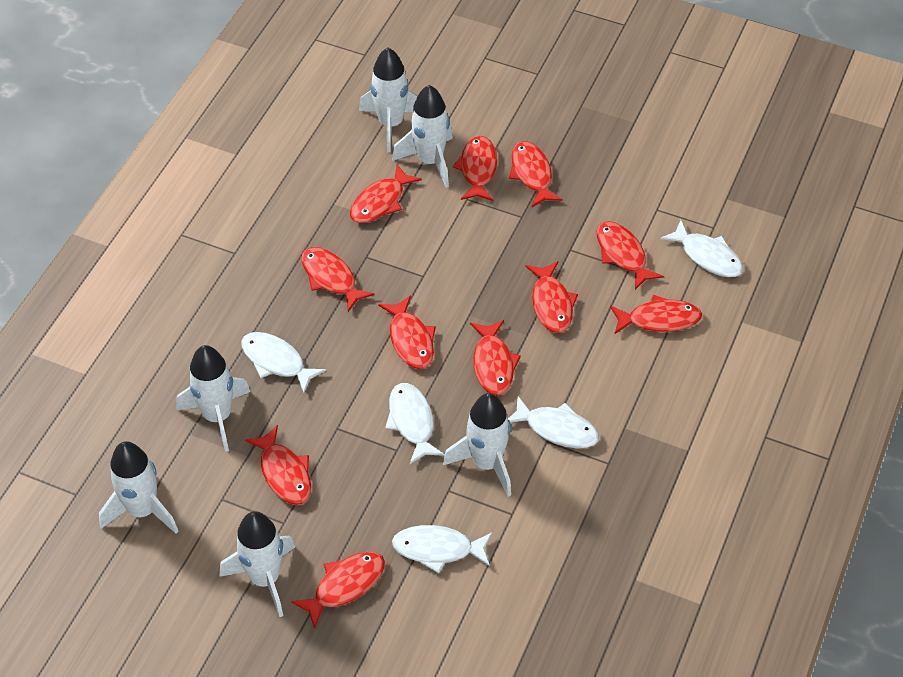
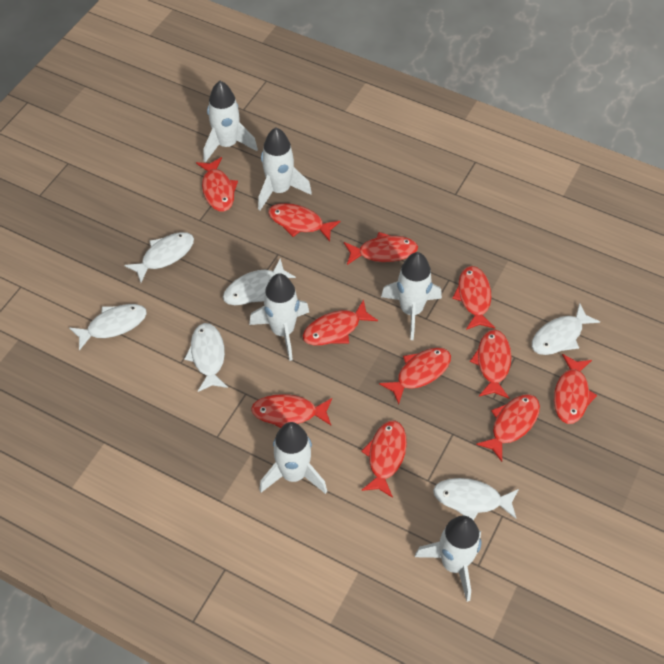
white fish: [241,332,326,393] [385,383,445,464] [392,525,492,573] [508,396,599,448] [660,220,743,277] = 5 -> [69,304,147,351] [124,232,194,282] [184,323,228,392] [223,258,296,305] [433,478,519,520] [532,303,600,355] = 6

